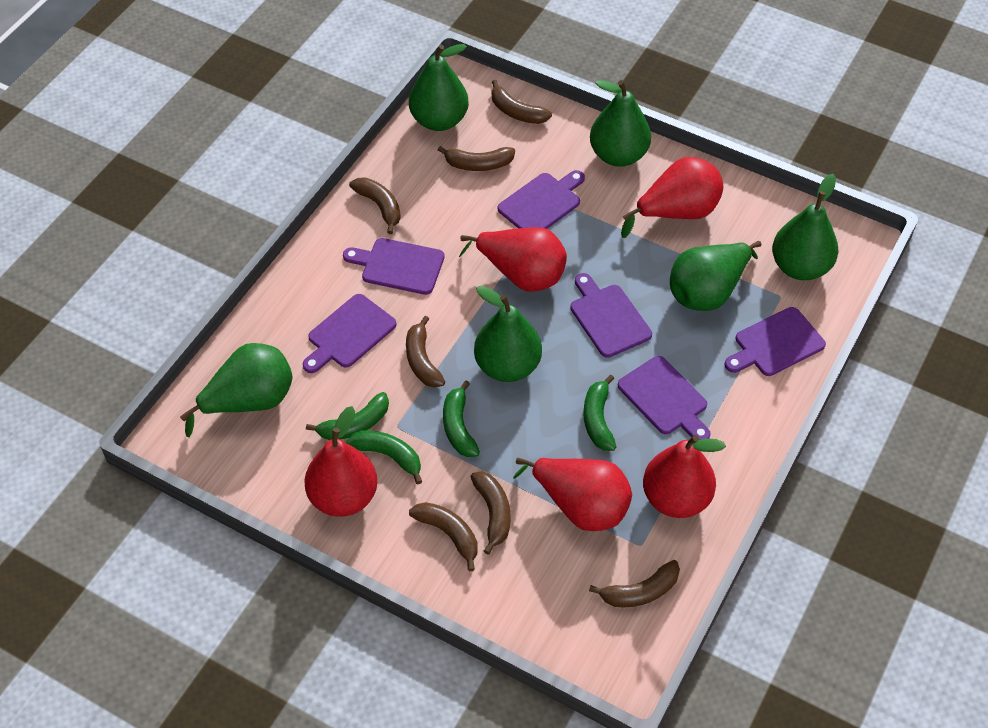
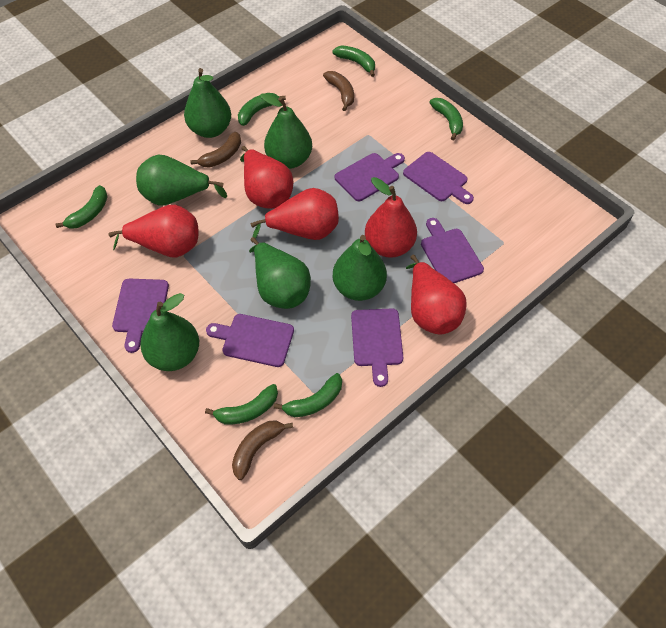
brown banana: [349,177,401,234] [406,316,445,388] [409,502,478,571] [438,146,515,171] [471,471,510,554] [492,80,552,124] [589,560,680,607] = 7 -> [190,132,241,168] [232,421,293,480] [323,71,354,111] = 3
green banana: [306,392,389,440] [346,430,422,484] [443,381,480,457] [583,375,616,451] = 4 -> [55,185,108,229] [205,384,278,424] [238,93,286,126] [274,373,342,417] [332,45,375,77] [429,98,463,140] = 6

